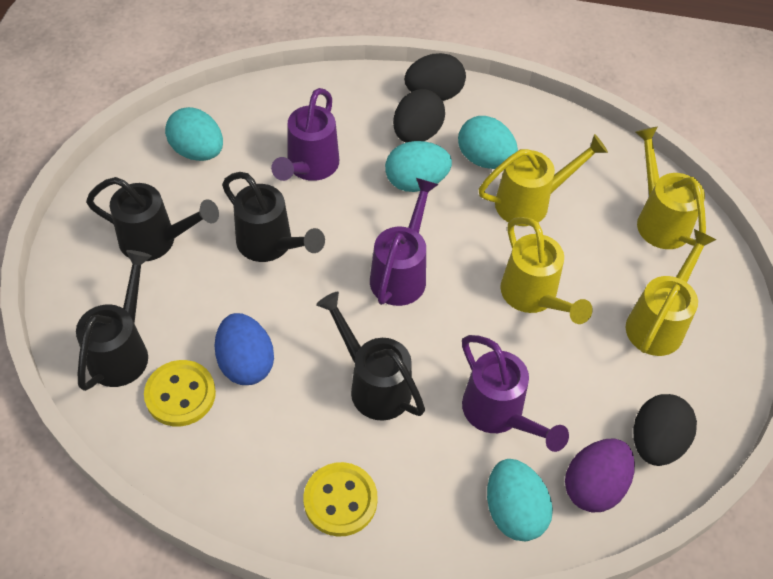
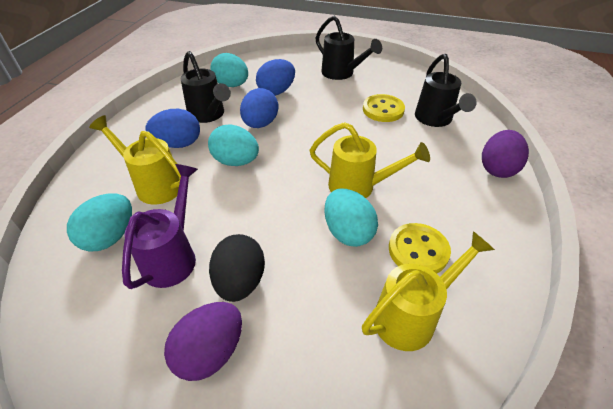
black egg: [393,89,445,142] [404,53,466,101] [634,394,697,466] = 3 -> [209,234,265,302] = 1
black watering can: [76,250,151,391] [86,177,219,261] [222,172,325,262] [316,291,425,421] = 4 -> [180,51,231,123] [315,16,382,80] [415,54,477,127] = 3
blue egg: [215,313,274,385] = 1 -> [145,109,200,148] [240,88,278,128] [256,59,295,96] = 3
purple egg: [565,438,635,512] = 1 -> [164,302,242,381] [482,130,529,178] = 2
purple watering can: [271,88,339,181] [370,178,439,306] [462,335,569,452] = 3 -> [122,164,198,289] = 1
yellow watering can: [478,134,608,226] [500,217,593,324] [626,229,717,356] [635,127,706,249] = 4 -> [89,115,181,205] [310,122,430,198] [362,231,495,351] = 3

